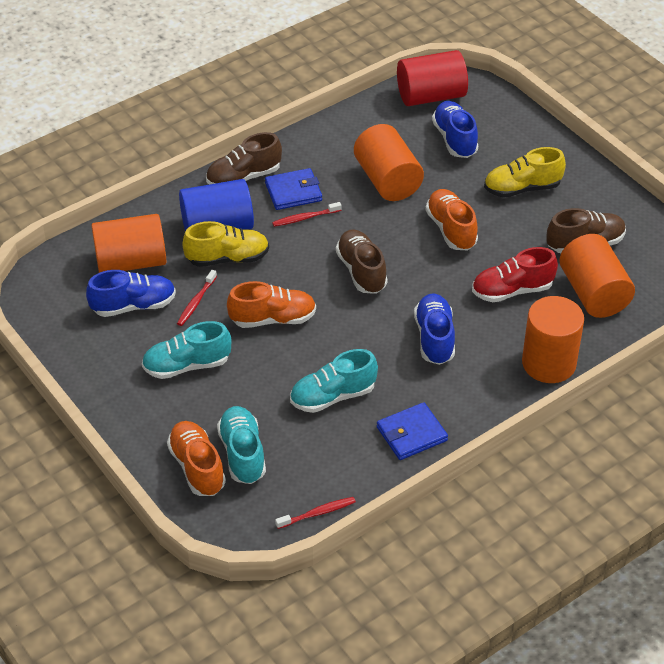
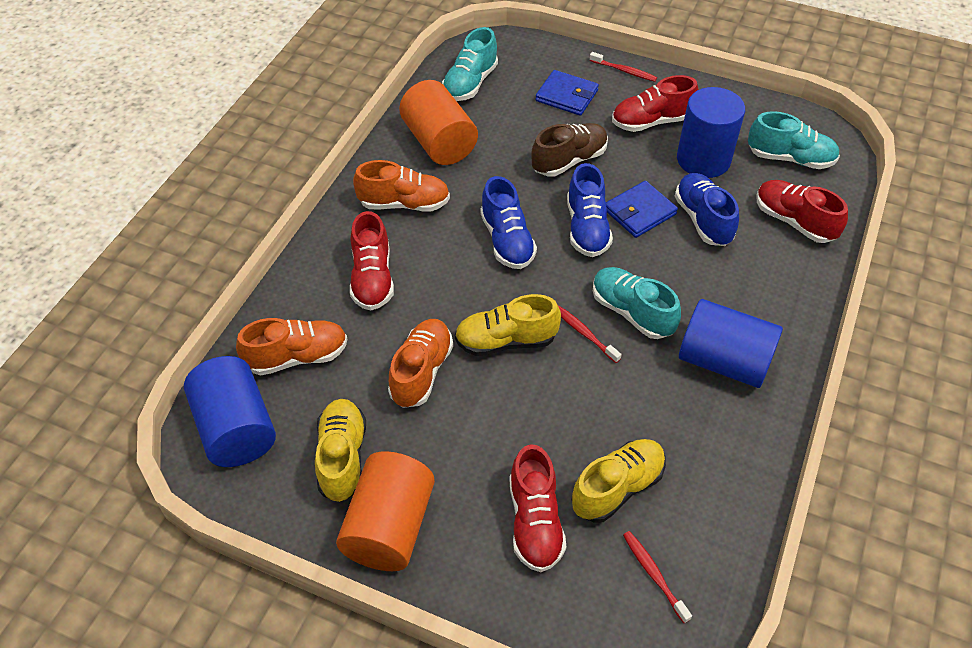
blue cylinder: [179,179,254,231] = 1 -> [184,356,276,467] [677,87,745,178] [679,299,783,388] = 3
brown shoe: [206,132,282,184] [336,229,387,294] [546,208,626,253] = 3 -> [532,123,608,177] = 1
orange cylinder: [91,214,166,273] [354,124,424,201] [522,296,584,383] [559,234,635,318] = 4 -> [336,451,435,571] [399,80,478,165] = 2
red cylinder: [397,50,468,106] = 1 -> none = 0
red shoe: [472,247,558,302] = 1 -> [350,211,394,311] [510,444,566,572] [612,75,699,132] [756,180,848,243] = 4
yellow shoe: [182,221,269,267] [484,147,566,198] = 2 -> [315,399,366,502] [455,294,561,356] [572,439,666,523] = 3

